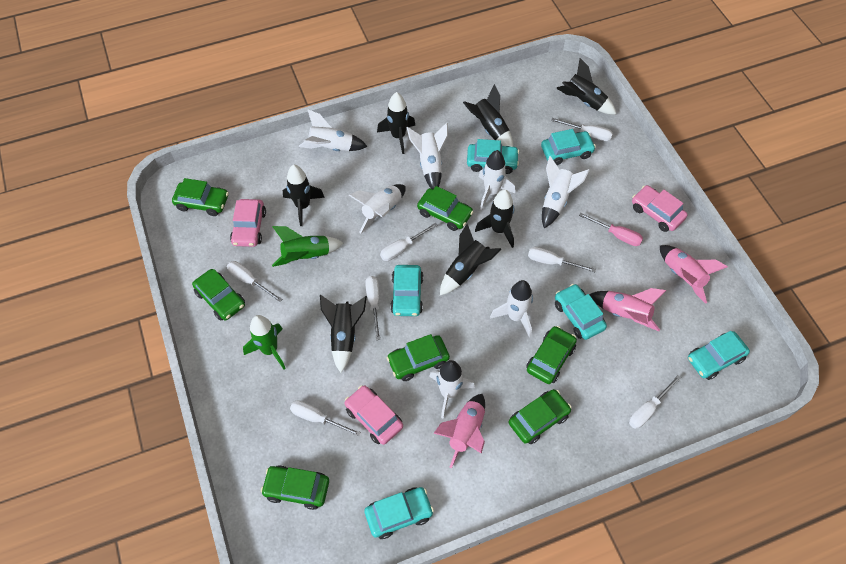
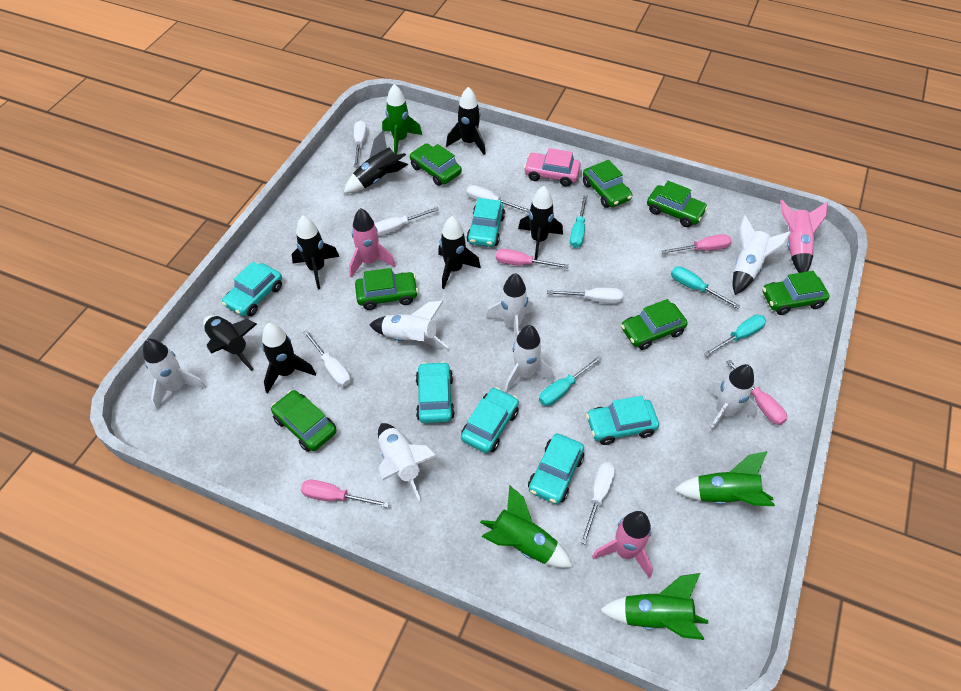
green rocket: [243,315,286,369] [272,226,343,267] = 2 -> [382,84,422,155] [480,485,573,568] [600,573,708,640] [674,451,775,506] = 4
pink car: [230,199,266,247] [345,385,403,445] [632,185,688,232] = 3 -> [524,148,581,187] = 1
pink screwdriver: [579,213,643,246] = 1 -> [301,479,389,508] [496,249,569,268] [661,234,732,254] [727,360,787,425] = 4
turquoise screwdriver: none = 0 -> [539,356,602,406] [570,195,588,248] [671,266,740,309] [704,314,766,356] = 4
white screwdriver: [227,261,282,302] [290,400,361,436] [365,276,380,340] [380,222,438,261] [528,247,596,272] [551,118,613,141] [629,375,681,429] = 7 -> [303,330,351,387] [354,120,367,167] [375,207,439,236] [466,185,530,213] [547,288,623,303] [580,462,615,545] = 6

